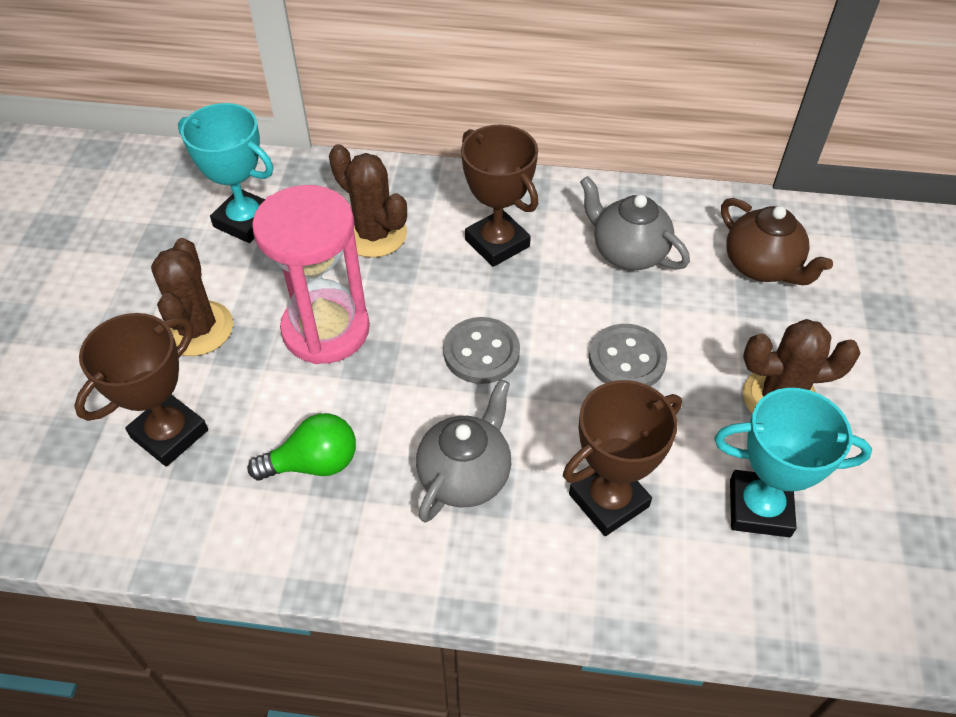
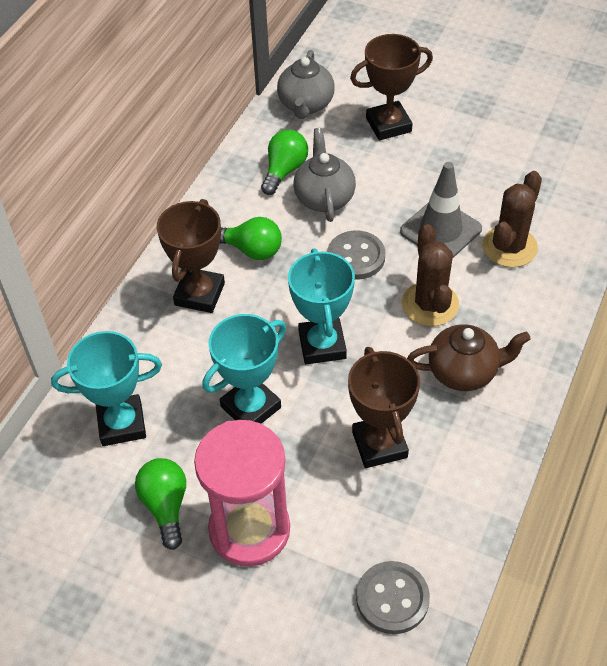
brown cactus: [151,238,233,356] [329,144,407,258] [743,319,860,414] = 3 -> [402,224,459,326] [482,171,542,268] = 2
green light bulb: [247,413,356,480] = 1 -> [135,458,186,550] [220,217,282,260] [261,130,308,195] = 3
grey traffic cone: none = 0 -> [400,162,482,258] = 1
turquoise trophy: [178,103,273,243] [714,388,872,537] = 2 -> [51,331,162,446] [202,314,286,424] [288,248,355,364] = 3

